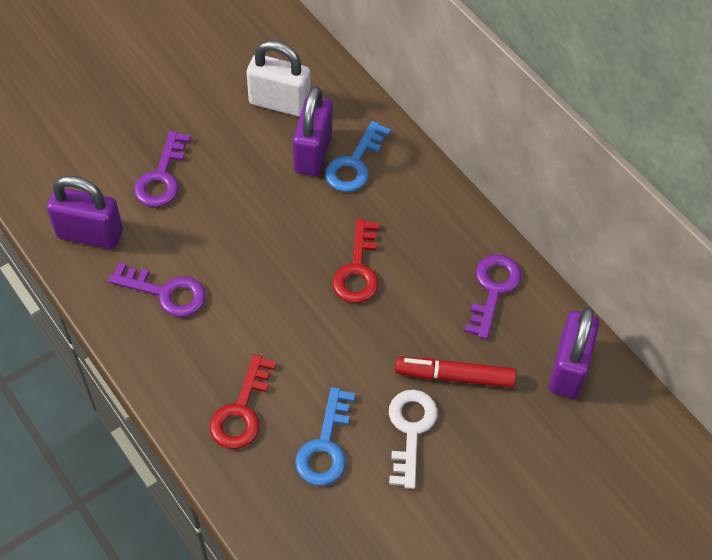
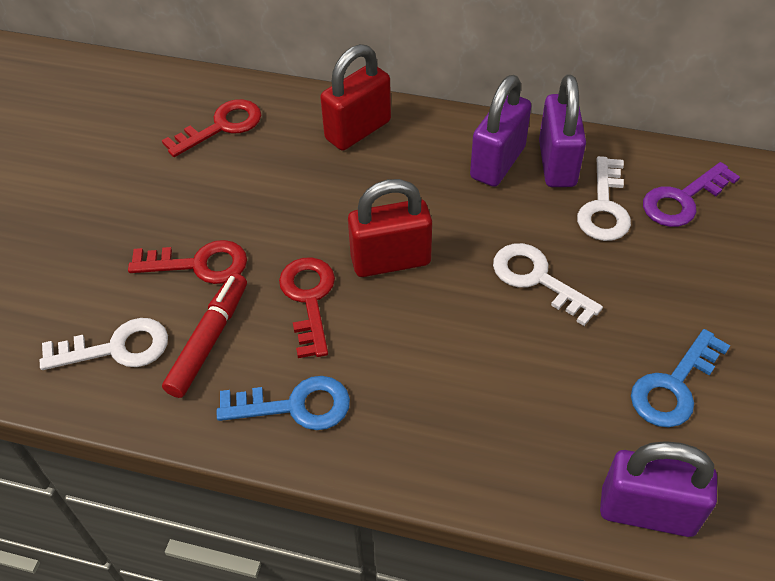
purple key: [108,262,206,317] [134,131,191,207] [465,254,522,339] = 3 -> [643,162,740,227] = 1
red key: [210,354,276,449] [332,219,379,303] = 2 -> [128,240,247,284] [162,99,261,157] [279,257,335,358] = 3
red padlock: none = 0 -> [320,44,391,151] [348,179,432,277] = 2
white key: [389,390,438,489] = 1 -> [40,318,168,370] [493,243,603,326] [577,156,631,241] = 3
white padlock: [247,40,310,117] = 1 -> none = 0

